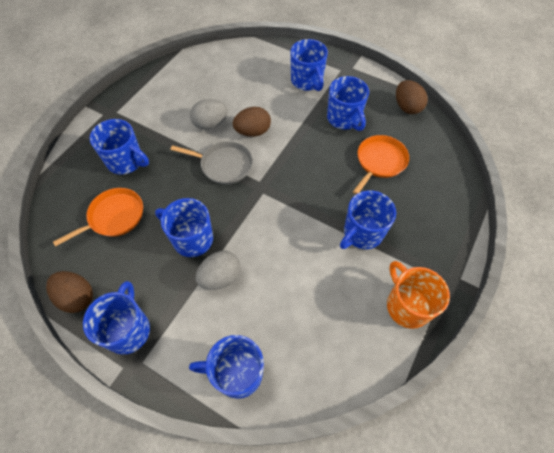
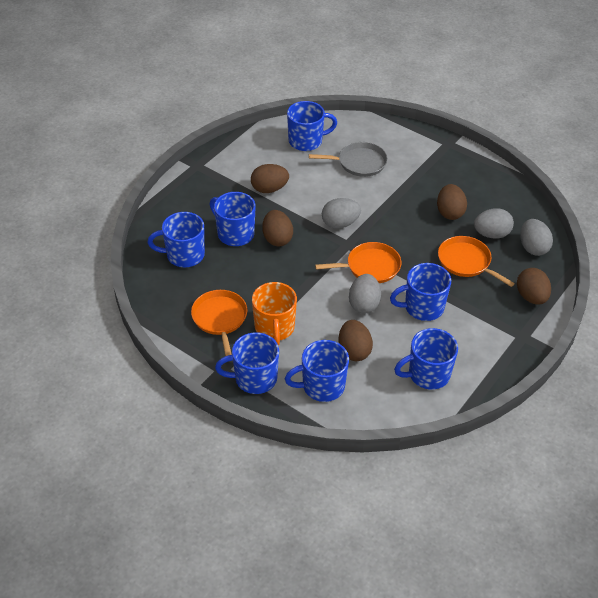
brown egg: [46,271,93,313] [233,107,271,137] [396,80,428,114] = 3 -> [251,164,289,193] [262,210,293,246] [339,320,373,361] [437,184,467,220] [517,268,551,305] = 5
grey egg: [190,99,228,129] [196,251,241,290] = 2 -> [322,198,361,229] [349,274,381,314] [474,208,514,239] [520,219,553,256] = 4
orange pan: [53,188,143,247] [353,135,409,194] = 2 -> [191,290,248,356] [315,242,401,283] [438,236,515,287] = 3

